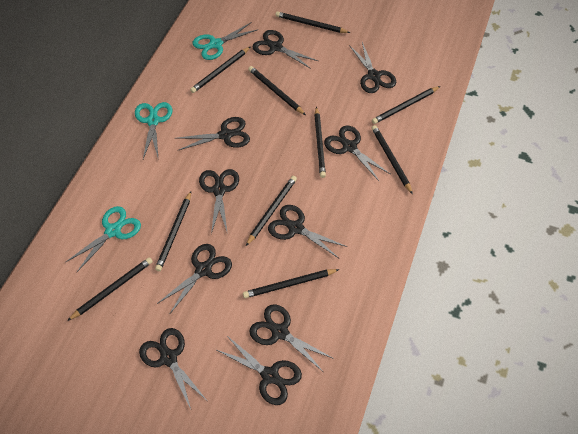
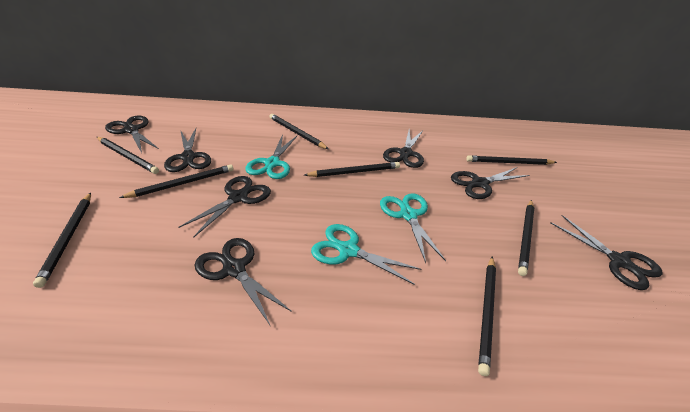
black pencil: [67,257,153,321] [155,191,191,271] [190,46,251,93] [243,269,339,298] [246,176,297,246] [248,66,306,115] [276,11,350,33] [314,107,326,178] [372,86,440,124] [372,125,413,194] = 10 -> [33,192,91,288] [97,137,159,174] [119,164,234,198] [269,114,329,149] [304,162,400,177] [466,155,557,165] [478,257,496,376] [518,200,534,276] = 8
black scissors: [139,328,206,409] [157,244,232,315] [176,117,250,150] [199,169,239,234] [217,335,302,405] [249,304,334,371] [252,30,318,69] [268,205,347,258] [324,125,390,182] [349,42,396,93] = 10 -> [105,115,159,153] [164,128,211,172] [179,176,271,238] [195,238,292,325] [383,130,424,168] [451,167,529,199] [551,215,663,290] = 7

